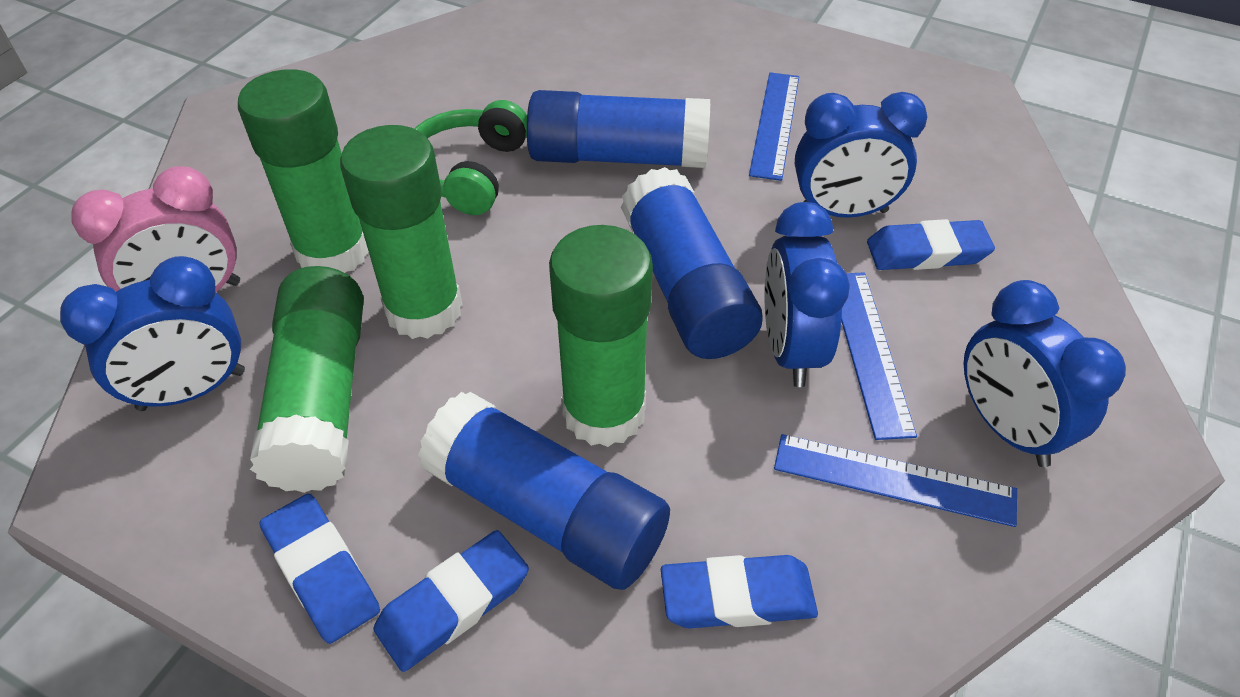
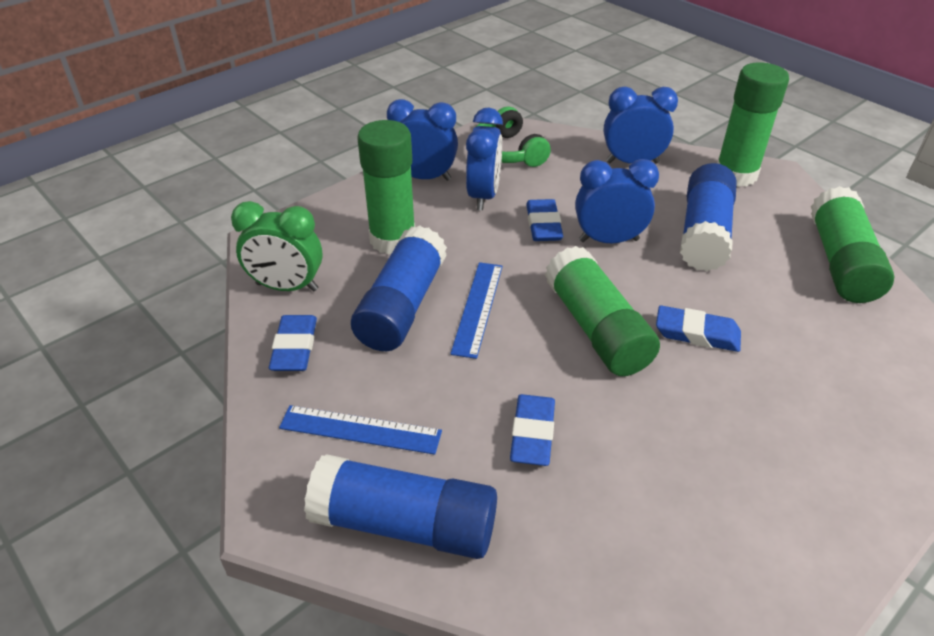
blue ruler: [749,72,799,181] [774,434,1017,527] [841,273,917,440] = 3 -> [279,405,442,455] [450,262,503,359] = 2
green clock: none = 0 -> [231,201,323,291] = 1
pink clock: [71,166,240,292] = 1 -> none = 0

